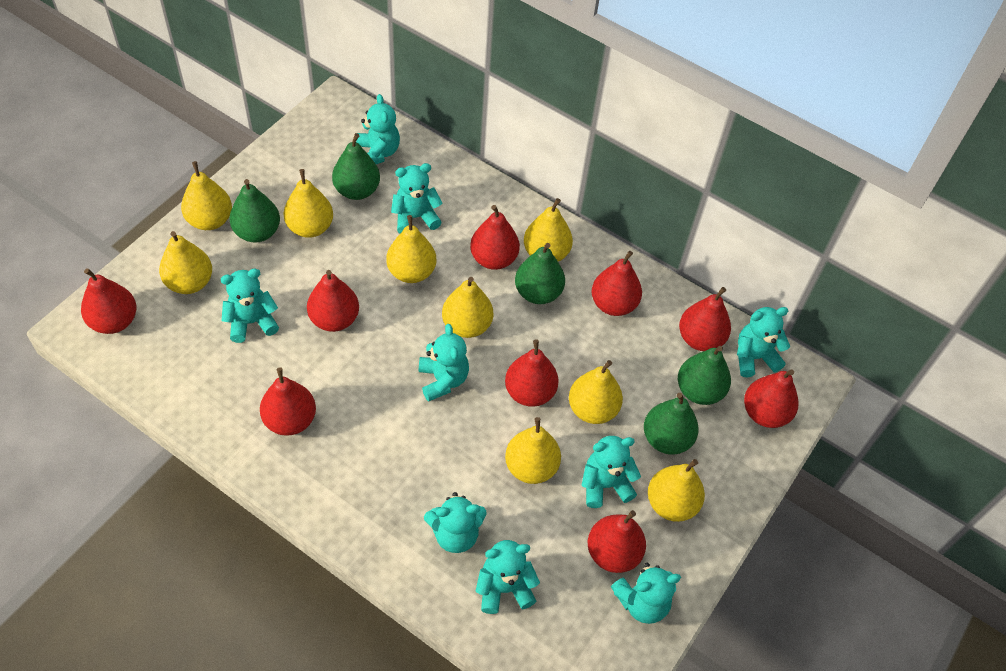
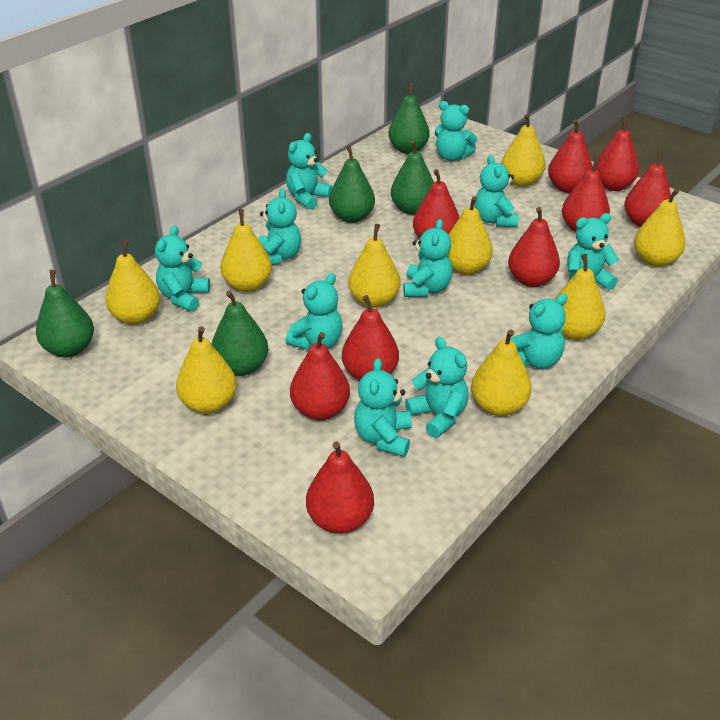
turquoise teddy bear: [221,269,279,343] [356,94,400,164] [391,163,443,233] [419,324,469,402] [424,492,487,553] [476,540,540,614] [582,436,641,508] [611,563,681,624] [737,307,790,377] = 9 -> [155,225,210,312] [258,188,301,265] [286,133,333,210] [286,273,343,350] [354,358,412,457] [403,219,452,297] [405,337,469,438] [435,101,477,161] [474,155,519,227] [510,293,567,369] [567,213,619,290] = 11

